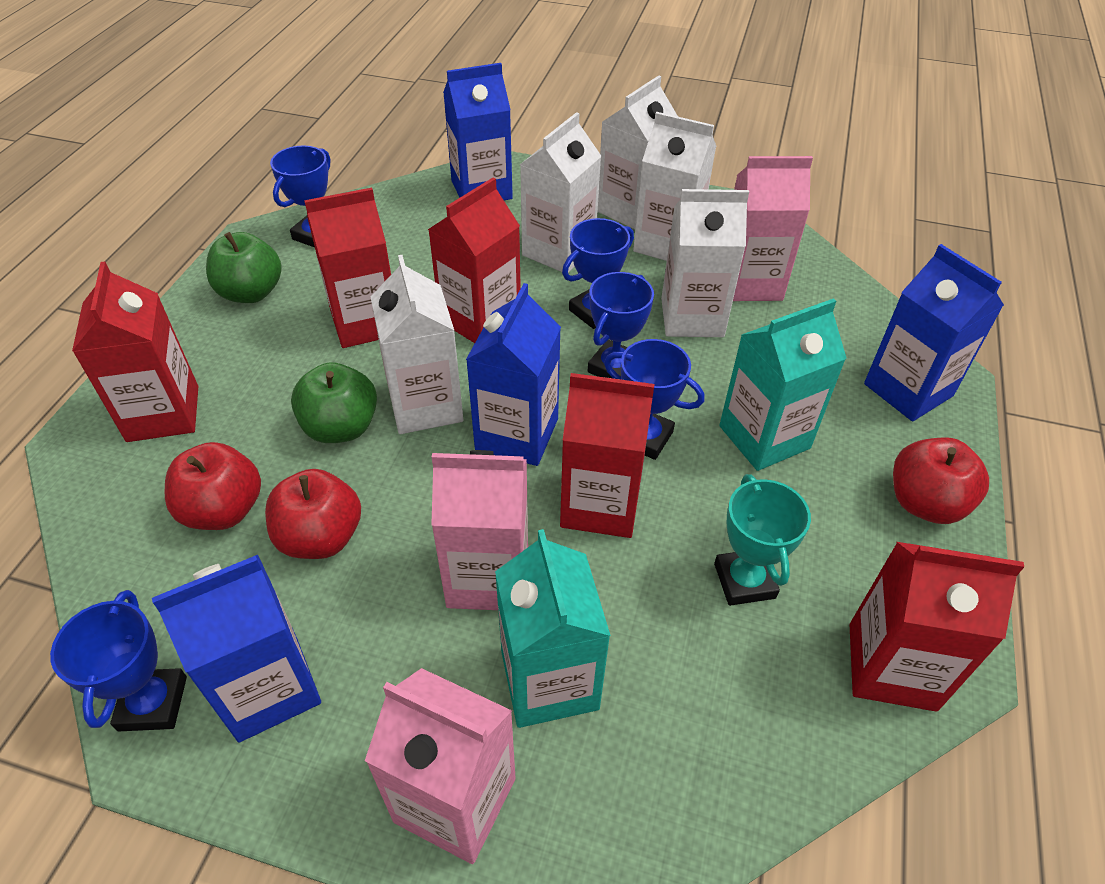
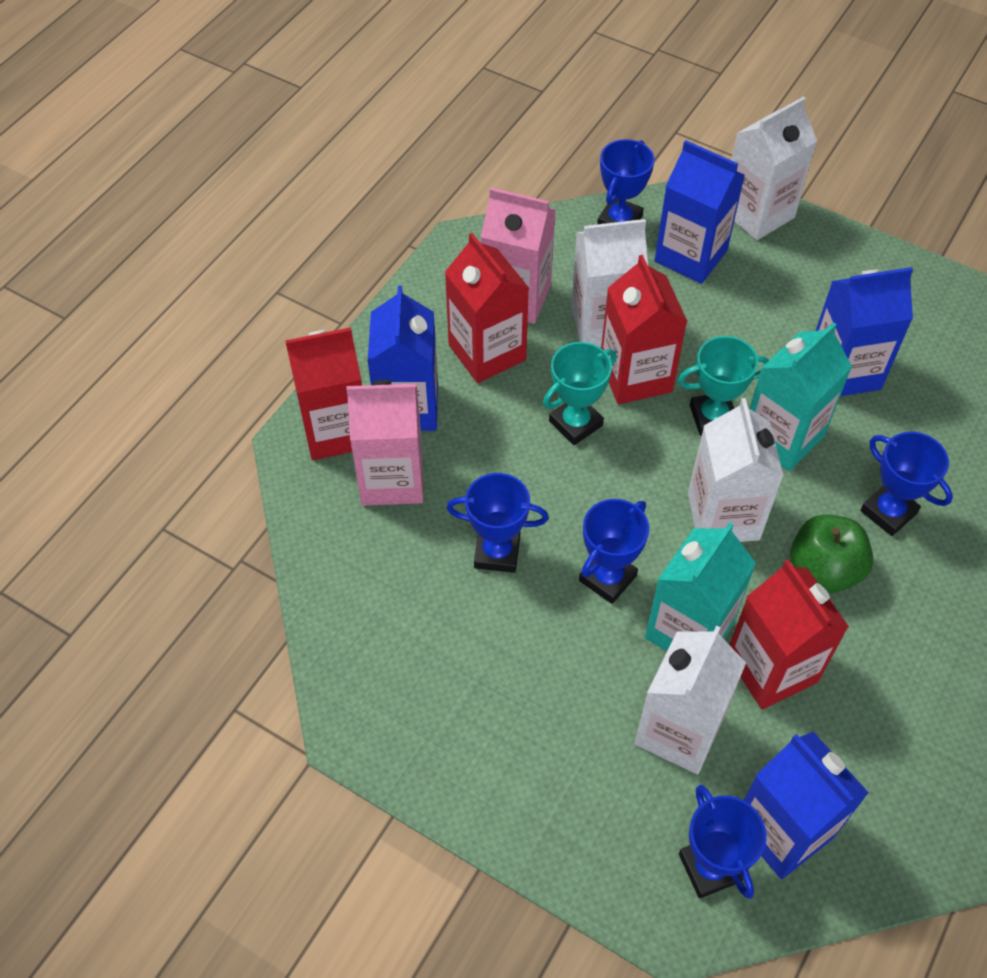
green apple: [206,232,282,303] [291,362,377,443] = 2 -> [790,514,874,593] = 1
pink carton: [365,668,516,864] [431,450,528,610] [733,156,813,301] = 3 -> [346,380,423,506] [481,187,556,324] = 2
red apple: [165,442,261,530] [265,469,361,559] [893,437,989,524] = 3 -> none = 0
red carton: [72,261,198,442] [304,188,391,348] [428,177,521,343] [560,373,654,538] [849,542,1024,712] = 5 -> [285,327,362,460] [445,233,529,383] [601,255,688,404] [730,560,849,709] = 4
turquoise trophy: [714,474,811,606] = 1 -> [543,342,617,445] [678,336,769,436] = 2
white carton: [371,255,463,434] [520,112,601,273] [598,75,678,229] [633,112,716,261] [661,189,749,337] = 5 -> [571,219,648,347] [634,626,746,774] [688,398,784,542] [731,96,817,240] = 4

